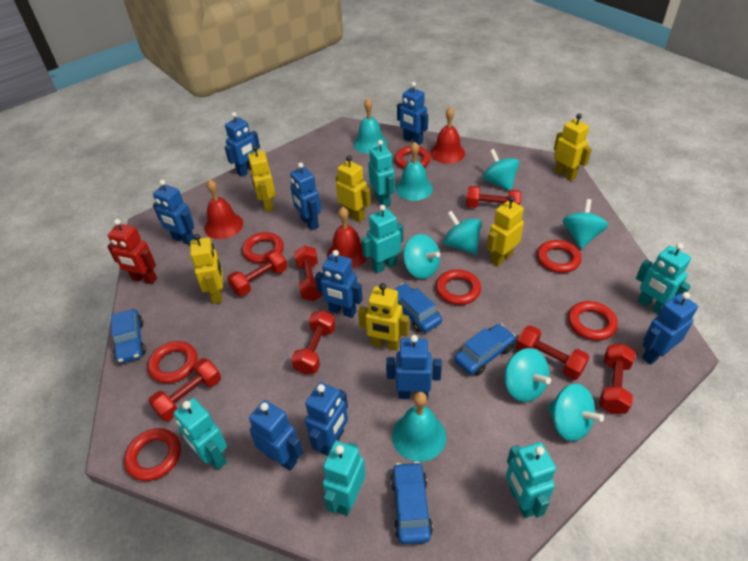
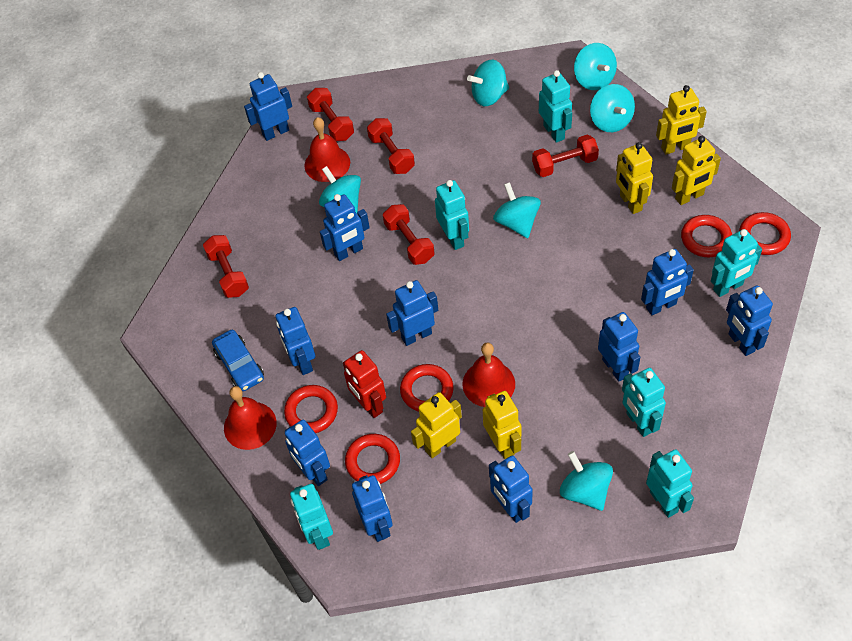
blue car: [111,309,146,363] [391,462,433,544] [393,283,442,333] [454,324,516,375] = 4 -> [212,330,264,391] = 1
blue robot: [153,180,194,245] [224,112,260,177] [249,400,303,471] [290,162,321,230] [305,382,348,456] [315,250,363,318] [386,335,442,400] [397,82,428,145] [642,292,698,365] = 9 -> [244,72,292,141] [276,307,315,375] [285,420,330,486] [320,194,370,261] [352,475,393,542] [386,280,438,346] [489,456,533,523] [598,312,640,382] [641,249,694,315] [726,285,773,356] = 10
red dumbbell: [149,358,221,421] [227,250,287,296] [291,310,336,375] [294,246,323,301] [466,186,521,208] [516,325,589,380] [599,344,635,414] = 7 -> [203,235,249,298] [307,88,354,141] [367,118,415,174] [383,204,434,265] [532,134,599,177] = 5
red ring: [124,428,181,481] [147,341,197,384] [242,232,284,264] [395,146,431,169] [436,269,481,305] [537,240,581,273] [568,301,618,341] = 7 -> [284,385,338,433] [345,434,400,484] [400,364,454,412] [681,215,732,257] [739,212,791,255] = 5
turquoise bell: [353,98,387,154] [392,392,446,462] [396,142,433,201] = 3 -> none = 0
yellow robot: [190,234,223,304] [248,145,276,212] [335,156,371,223] [358,283,409,351] [487,196,524,267] [554,114,592,181] = 6 -> [411,392,462,458] [483,391,521,459] [616,142,653,214] [656,85,707,155] [672,136,721,205] = 5

